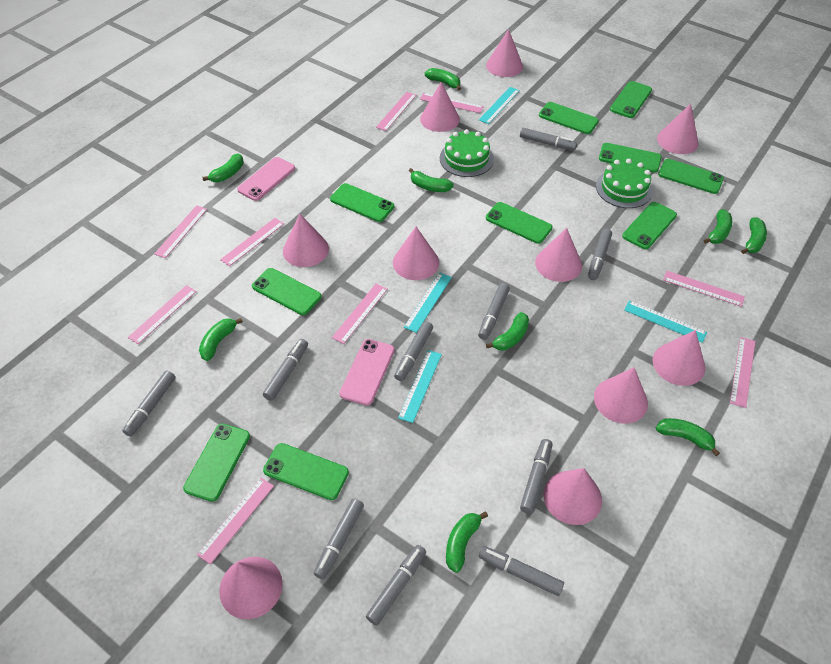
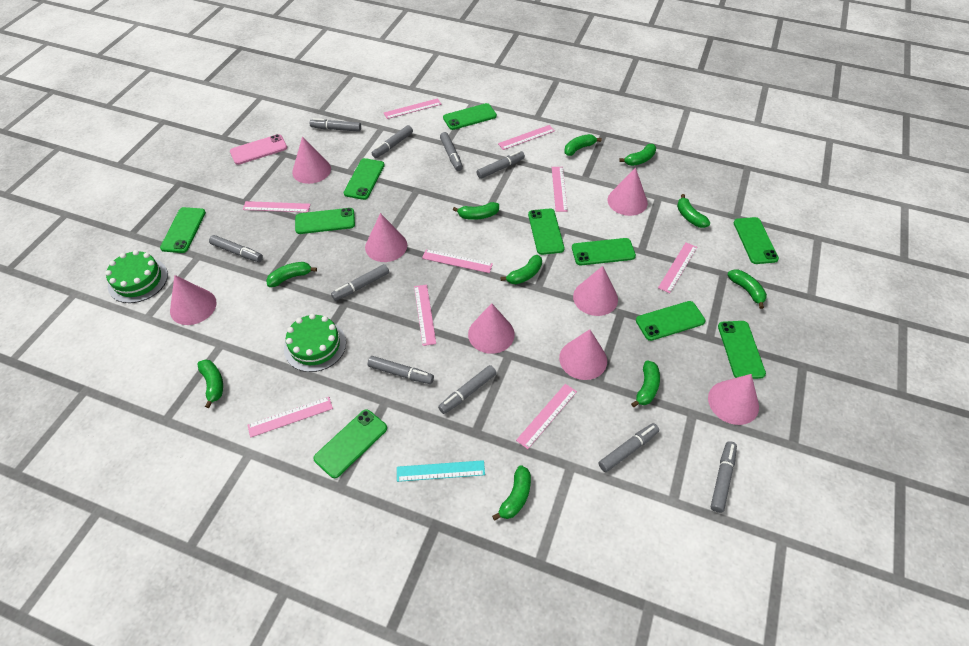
green banana: [199,318,243,361] [202,154,244,182] [409,168,454,192] [425,68,461,91] [446,512,488,573] [486,312,529,351] [656,418,720,456] [704,209,732,244] [741,217,767,254] = 9 -> [198,359,223,408] [266,262,317,287] [453,202,499,220] [492,465,531,521] [501,255,542,284] [564,134,601,156] [619,144,656,166] [631,360,660,407] [677,194,710,228] [727,270,767,309] = 10
pink cone: [219,557,283,619] [283,214,329,267] [393,227,439,280] [420,82,460,132] [486,29,523,77] [535,228,582,282] [543,468,602,525] [594,367,648,424] [653,330,705,386] [657,104,699,154] = 10 -> [170,275,217,325] [292,136,331,184] [365,213,407,262] [468,303,515,354] [559,329,607,380] [573,266,618,316] [608,168,648,216] [708,374,759,425] = 8
pink phone: [237,157,295,201] [340,339,395,406] = 2 -> [230,134,287,165] = 1
turquoise ruler: [398,350,442,423] [404,272,452,333] [479,87,520,124] [624,300,707,343] = 4 -> [397,460,485,482] = 1

